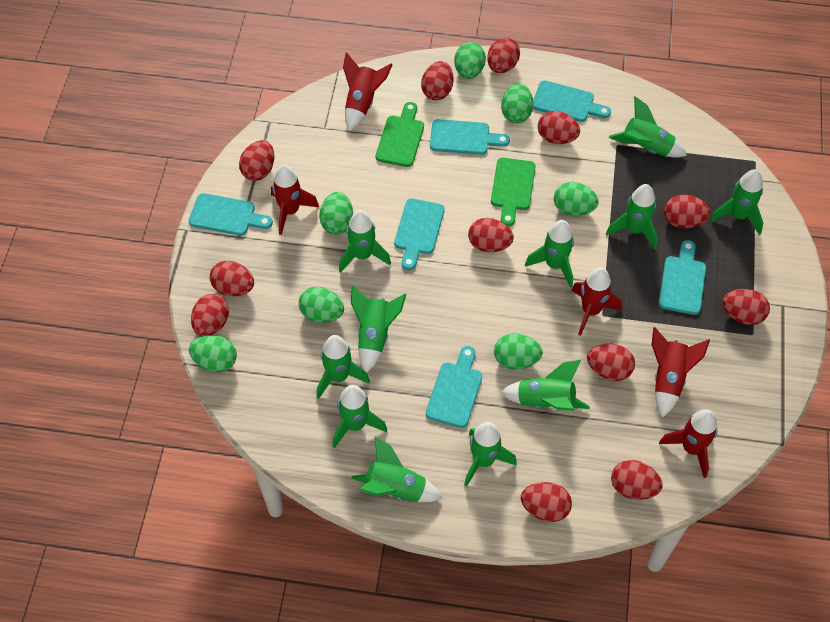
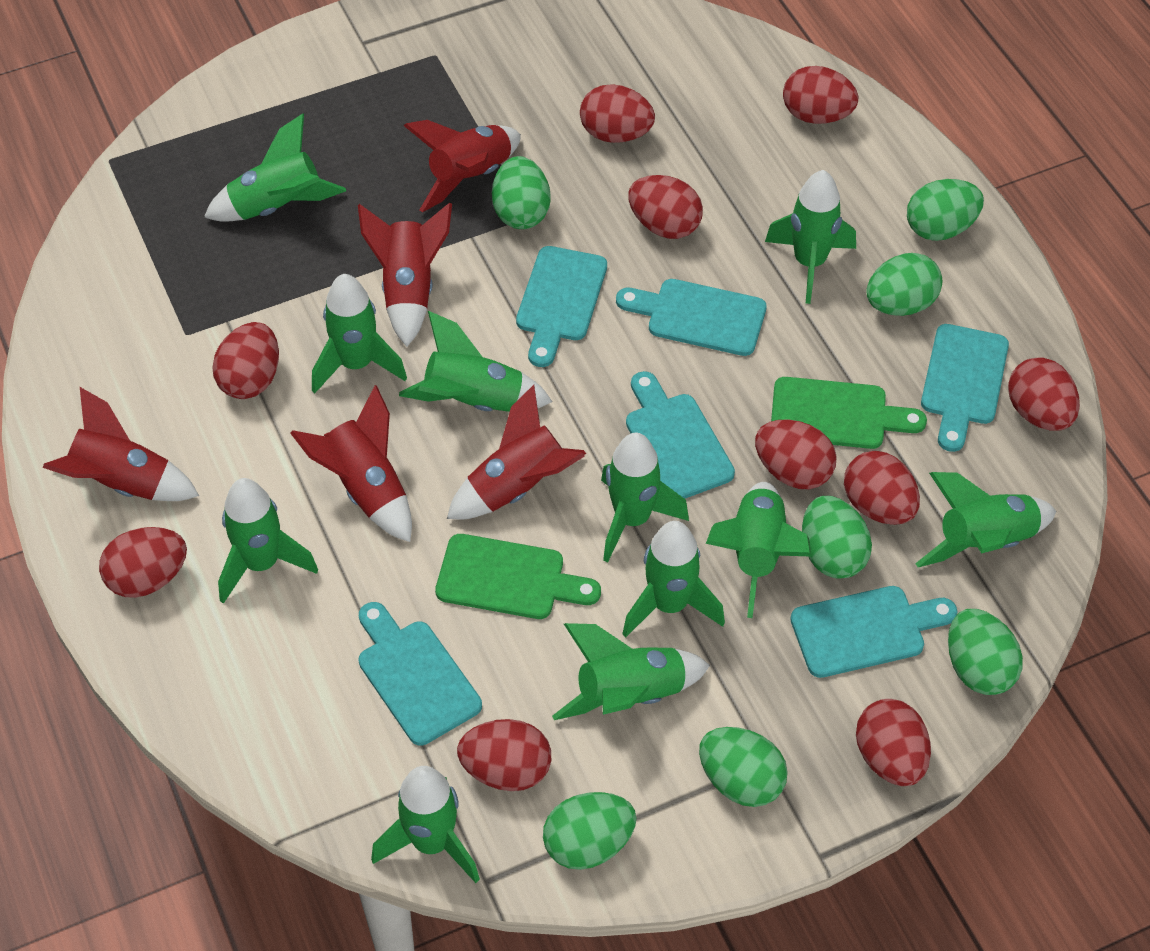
red egg: [191,294,229,337] [210,261,254,296] [239,140,274,181] [421,61,454,100] [468,218,514,252] [487,37,520,73] [521,482,572,522] [538,111,580,144] [587,343,635,381] [611,460,663,500] [664,195,710,229] [722,289,770,325] = 12 -> [99,527,187,598] [212,322,279,399] [457,719,551,791] [580,84,655,143] [628,175,703,239] [755,420,837,489] [783,66,858,124] [844,451,920,525] [856,699,931,786] [1008,357,1080,431] = 10

